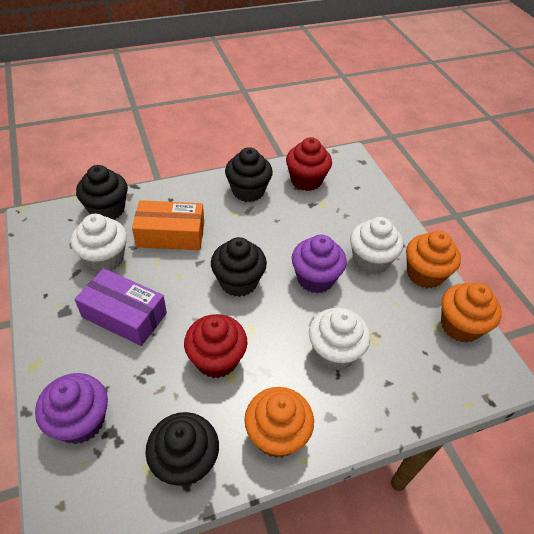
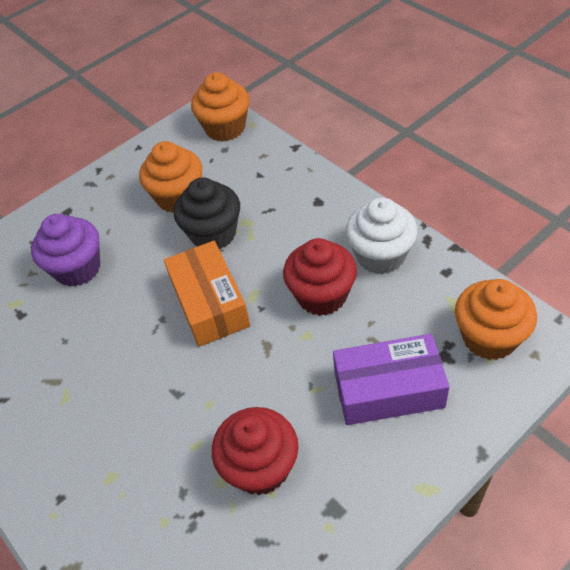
black cupcake: [76,165,128,220] [145,412,219,487] [211,237,267,297] [225,147,273,202] = 4 -> [174,177,240,250] = 1
purple cupcake: [35,373,108,444] [292,234,347,293] = 2 -> [31,214,100,287] = 1
white cupcake: [71,214,127,272] [309,308,370,370] [350,217,403,274] = 3 -> [345,197,418,274] = 1

